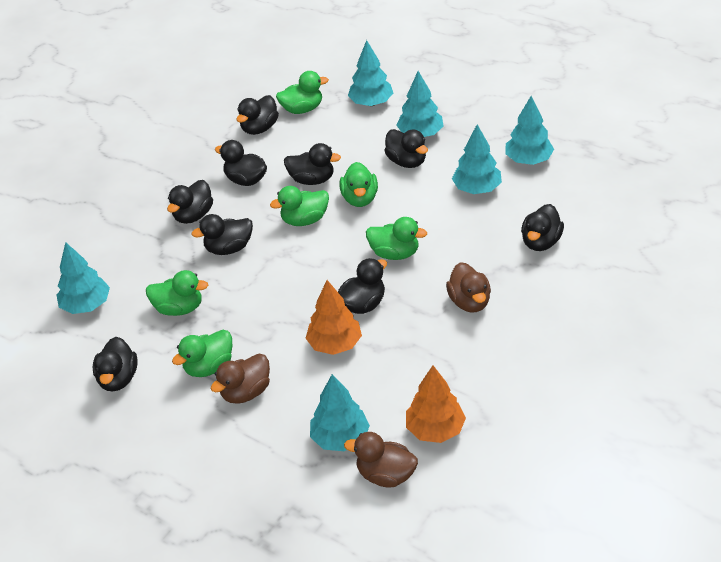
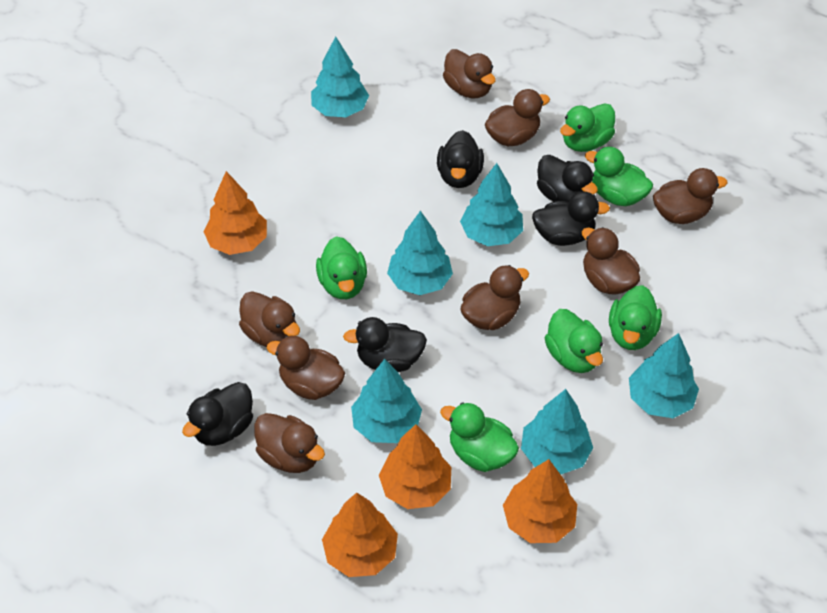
black duck: [92,337,138,391] [167,180,213,224] [192,214,253,255] [215,140,267,186] [236,95,279,135] [284,143,341,185] [338,258,387,314] [384,129,428,168] [521,204,564,251] = 9 -> [182,382,253,446] [343,317,427,372] [437,130,484,188] [532,191,610,246] [537,155,598,202] = 5
brown duck: [211,354,270,404] [344,432,418,487] [446,262,491,313] = 3 -> [239,291,300,347] [254,413,325,473] [267,336,345,400] [443,49,496,98] [461,265,529,330] [485,89,550,146] [582,227,640,295] [653,168,727,224] = 8
orange tree: [306,280,362,355] [406,365,466,443] = 2 -> [203,171,267,255] [322,492,398,577] [379,424,451,509] [503,459,577,543] = 4

